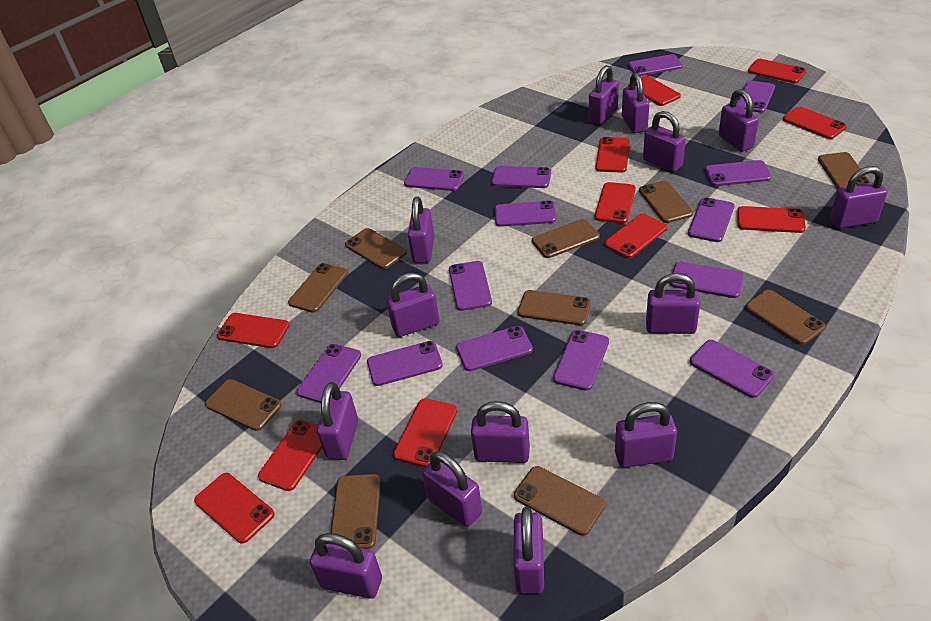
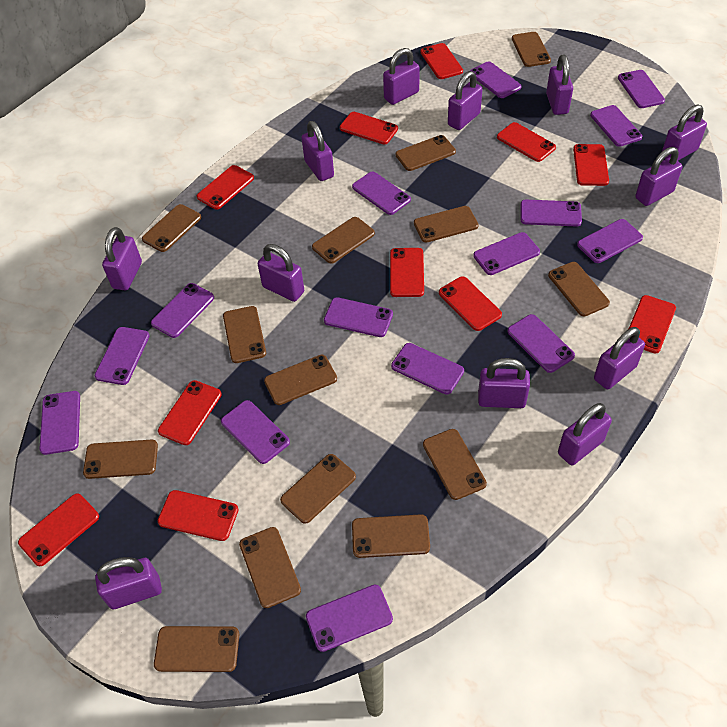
brown phone: [205,379,282,431] [288,263,348,313] [331,474,381,549] [345,228,407,269] [514,466,605,536] [518,290,591,325] [532,219,600,258] [639,180,693,223] [745,290,826,345] [818,152,871,190] = 10 -> [83,440,158,479] [142,204,201,252] [154,626,239,672] [223,306,266,363] [239,527,301,608] [264,355,337,405] [280,454,356,524] [312,217,375,264] [352,514,430,558] [396,135,456,171] [414,206,479,243] [423,429,487,500] [512,32,551,67] [548,262,610,317] = 14
purple padlock: [310,533,382,599] [317,382,358,460] [386,273,439,337] [408,197,434,263] [422,451,482,527] [471,401,530,463] [513,507,544,594] [589,65,619,124] [615,402,677,468] [622,73,649,133] [643,111,686,172] [646,273,700,334] [719,89,759,152] [830,166,887,228] = 14 -> [95,557,162,609] [102,227,142,290] [258,244,304,302] [301,121,334,181] [383,48,420,105] [448,71,482,130] [478,358,530,408] [546,55,573,115] [558,403,612,465] [594,327,645,389] [635,147,683,206] [662,105,707,161] = 12
purple phone: [296,344,361,403] [367,341,443,386] [404,167,464,191] [449,261,492,311] [456,326,533,371] [491,166,551,188] [495,200,556,227] [553,330,609,391] [628,54,683,76] [670,262,744,298] [688,197,734,242] [690,340,774,398] [705,160,772,186] [737,80,775,113] = 14 -> [40,391,80,455] [95,327,150,385] [151,283,214,338] [221,400,290,464] [306,585,393,652] [324,297,393,337] [352,171,411,215] [391,343,464,395] [470,61,521,98] [473,232,540,275] [508,314,575,373] [521,200,582,227] [577,219,643,263] [590,105,642,147] [618,70,665,108] = 15

